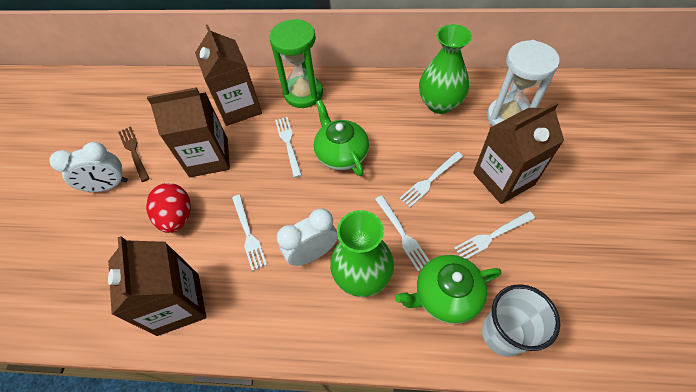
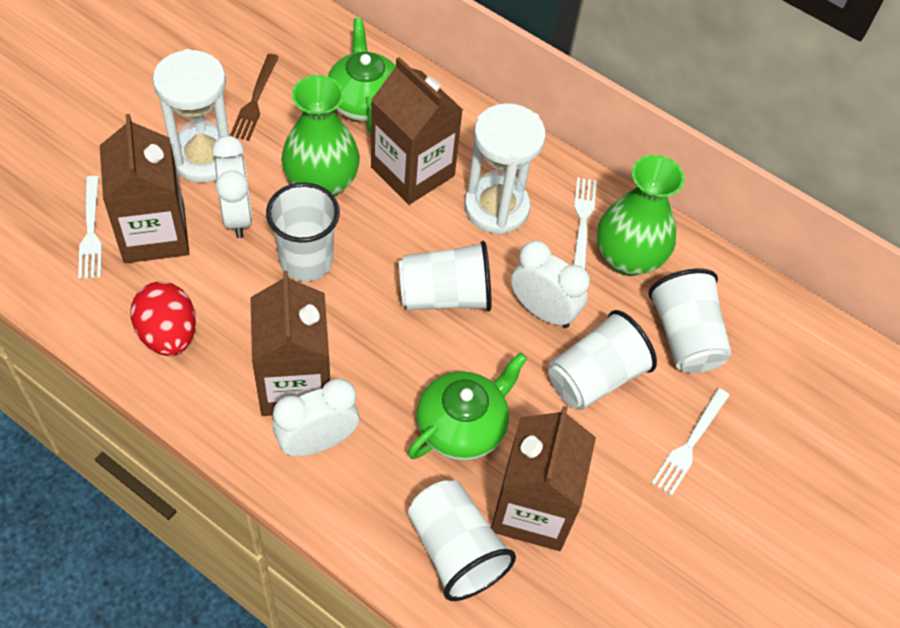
green hourglass: [269,19,323,108] = 1 -> none = 0
white clock: [49,142,128,192] [277,209,338,266] = 2 -> [212,136,253,238] [273,378,359,456] [511,241,590,328] = 3
white cup: [482,284,560,357] = 1 -> [266,183,340,281] [399,241,492,311] [408,480,516,601] [548,310,657,410] [648,269,732,373] = 5
white fork: [232,195,267,271] [275,117,302,178] [375,195,429,271] [399,152,463,207] [454,211,535,259] = 5 -> [78,176,102,279] [573,178,597,269] [652,388,730,496] = 3
white hourglass: [487,40,560,126] = 1 -> [153,49,229,183] [464,103,546,235] = 2

